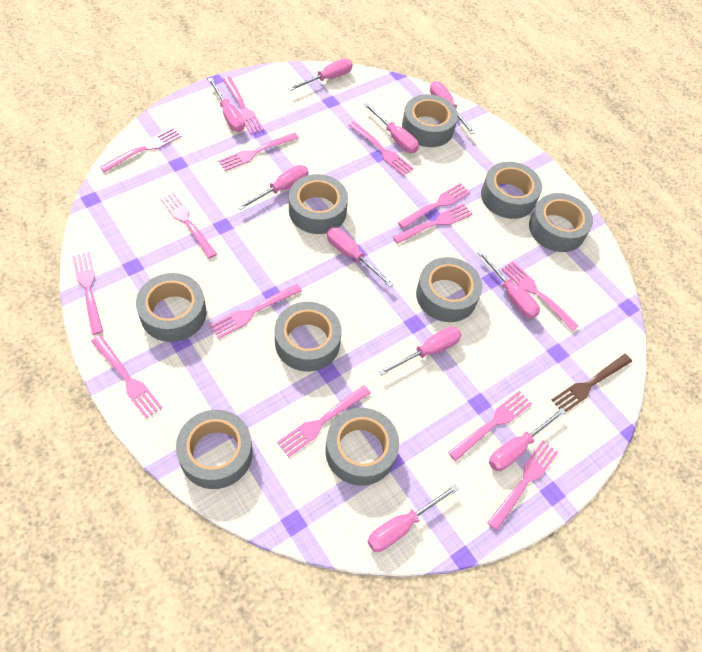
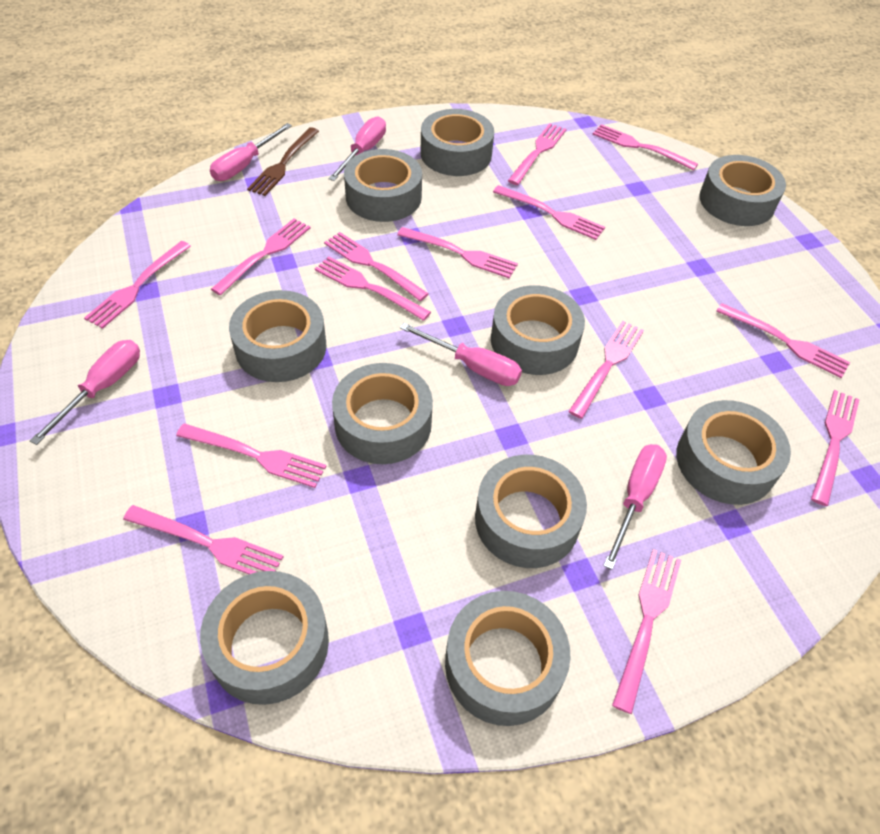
grey tape: [136,273,207,342] [176,410,253,489] [275,302,342,372] [289,174,348,234] [325,408,399,486] [402,94,458,147] [416,257,482,322] [481,162,542,219] [529,193,593,252] = 9 -> [200,571,329,705] [229,290,326,382] [332,363,433,464] [344,149,422,222] [420,109,494,176] [445,591,571,726] [475,455,587,568] [491,285,585,375] [676,400,791,505] [699,155,786,226] = 10
pink screwdriver: [208,78,245,132] [237,165,309,210] [288,59,353,91] [327,227,394,287] [364,103,419,153] [367,484,459,552] [379,326,462,375] [430,81,475,134] [478,250,540,319] [489,408,565,471] = 10 -> [30,340,140,445] [210,123,292,181] [328,117,386,181] [400,323,522,386] [603,444,667,570] = 5

